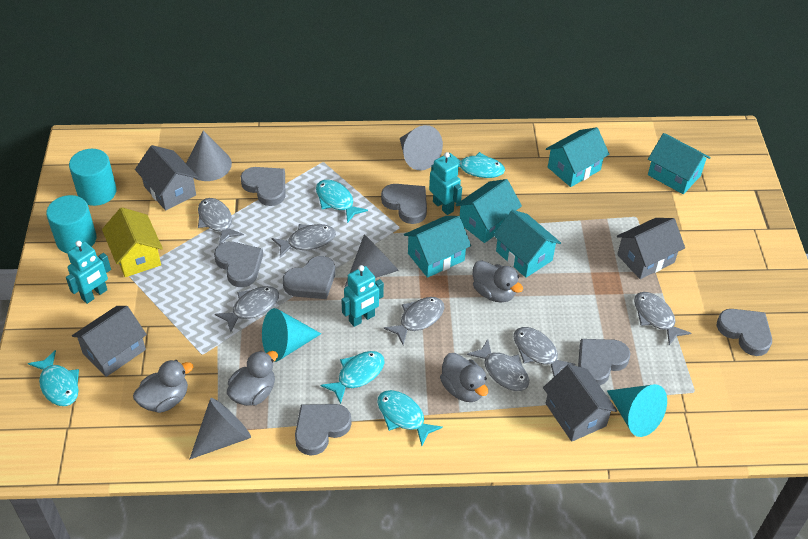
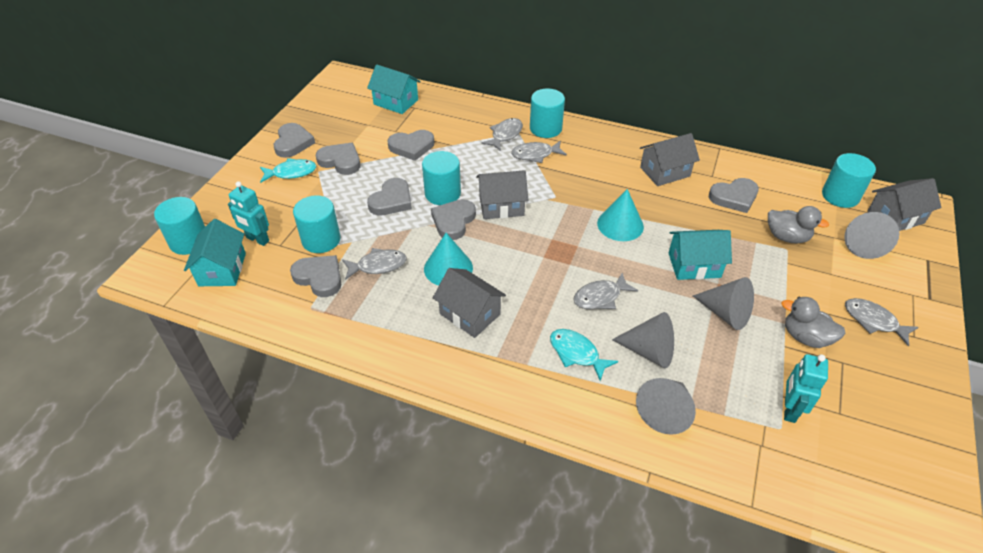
grey duck: [133,360,193,413] [227,351,278,406] [440,353,488,402] [473,260,523,302] = 4 -> [768,206,829,244] [781,297,846,348] = 2
grey fish: [198,198,244,245] [215,286,279,332] [272,224,336,258] [384,297,444,345] [467,339,529,391] [514,327,575,377] [634,292,691,345] = 7 -> [342,248,407,280] [481,118,523,151] [511,141,567,163] [573,273,638,309] [845,298,919,346] = 5
turquoise cylinder: [46,195,96,253] [69,149,117,206] = 2 -> [154,197,205,255] [293,195,341,253] [422,151,461,205] [530,88,565,138] [822,153,876,208] = 5
turquoise fish: [28,350,79,406] [316,180,368,223] [320,351,385,404] [377,390,443,446] [449,152,505,178] = 5 -> [260,158,317,183] [550,329,618,381] = 2
turquoise house: [404,216,471,278] [456,179,522,243] [493,210,561,278] [546,127,609,187] [648,133,711,194] = 5 -> [184,219,246,286] [367,64,420,114] [669,230,732,280] = 3
turquoise robot: [66,241,111,304] [341,265,384,327] [429,152,462,215] = 3 -> [228,181,269,246] [784,354,828,423] = 2
yellow house: [102,207,163,277] = 1 -> none = 0

